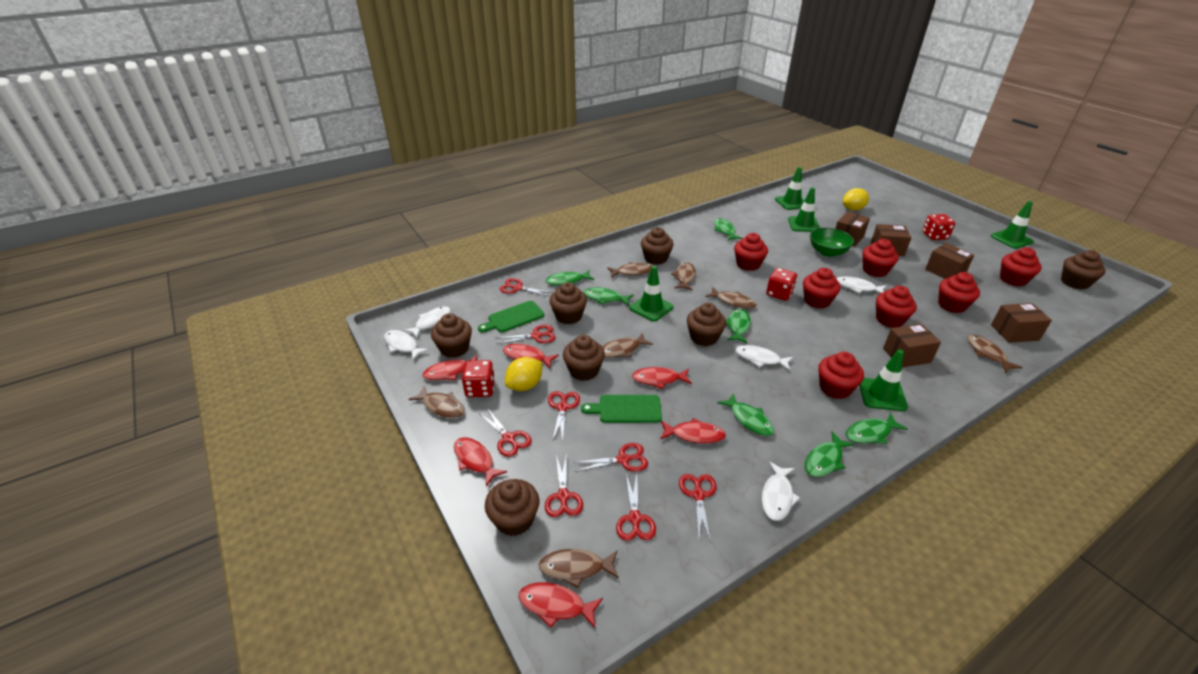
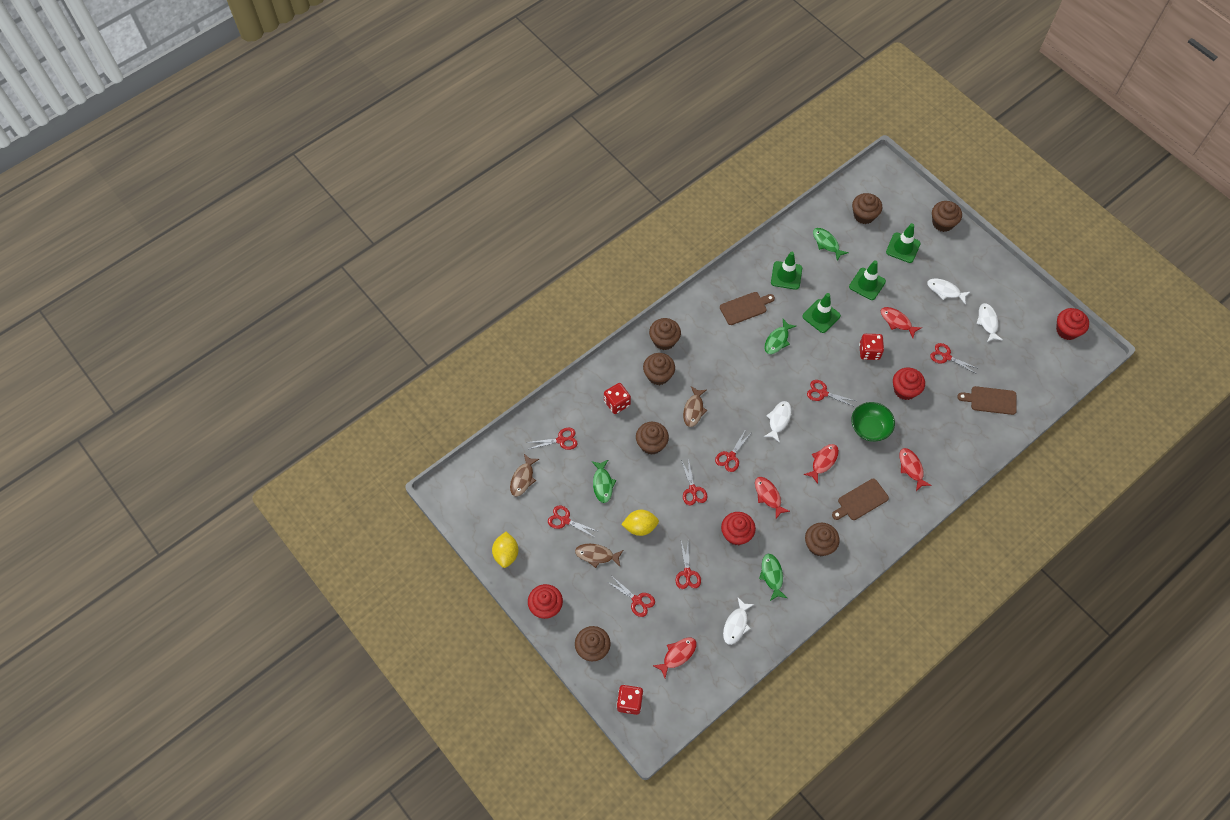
brown box: [835,211,870,247] [871,224,912,256] [883,324,941,368] [925,243,974,279] [991,303,1052,343] = 5 -> none = 0
brown cutting board: none = 0 -> [720,292,775,325] [832,479,889,520] [957,386,1017,415] = 3
brown fish: [408,386,465,418] [539,549,619,588] [602,333,653,357] [607,262,653,277] [671,262,696,290] [705,287,756,309] [968,335,1023,373] = 7 -> [510,454,539,496] [575,544,623,568] [683,386,707,427] = 3
green cutting board: [478,301,544,332] [581,395,662,423] = 2 -> none = 0
green fish: [546,270,594,285] [584,287,633,306] [714,218,742,241] [717,393,774,436] [726,309,751,343] [805,431,854,477] [846,413,907,444] = 7 -> [592,460,616,503] [759,554,787,601] [764,319,796,354] [813,228,849,261] = 4
green traffic cone: [629,266,673,321] [775,167,804,210] [788,187,820,232] [859,349,908,411] [991,201,1034,249] = 5 -> [771,252,802,290] [802,293,841,333] [849,260,886,300] [886,223,921,263] = 4
red cupcake: [734,233,768,271] [803,268,841,309] [818,352,864,399] [862,239,899,277] [876,286,917,328] [938,272,980,313] [1000,247,1042,287] = 7 -> [528,584,563,619] [721,512,756,545] [893,368,925,400] [1056,308,1089,340] = 4
red fish: [423,355,477,380] [454,437,507,486] [503,344,559,368] [519,582,603,628] [632,367,692,389] [660,418,726,444] = 6 -> [653,637,697,678] [755,477,790,519] [804,444,839,484] [881,307,922,338] [899,448,932,491] = 5
white fish: [384,330,429,360] [403,306,451,338] [735,345,793,371] [762,461,800,521] [837,277,887,293] = 5 -> [723,598,754,645] [764,401,791,443] [927,279,970,304] [976,303,1003,342] = 4

